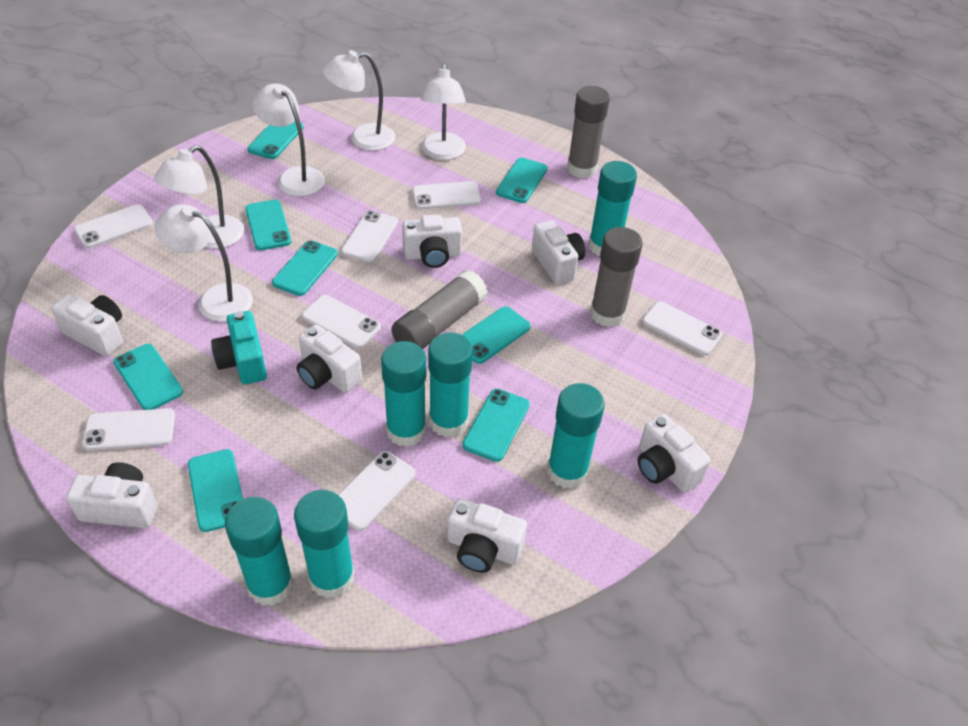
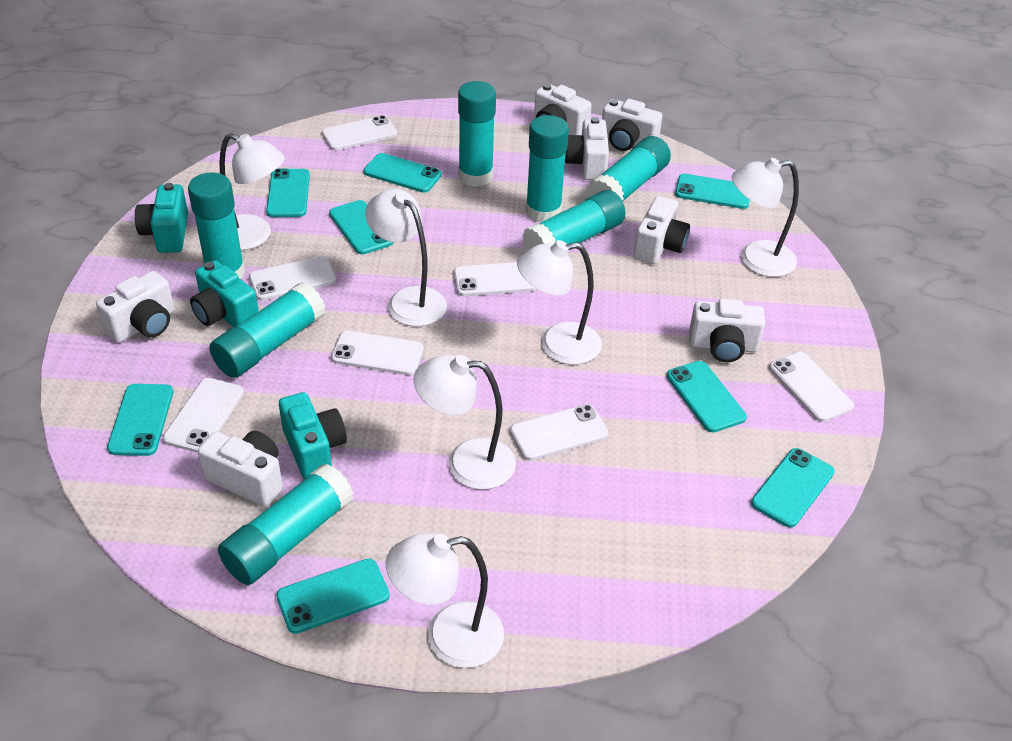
grey glue stick: [391,270,488,349] [567,86,610,178] [590,227,643,327] = 3 -> none = 0
turquoise camera: [211,311,267,384] = 1 -> [135,183,188,253] [190,260,259,327] [279,392,347,479] = 3
turquoise glue stick: [225,497,294,606] [294,490,354,599] [381,341,426,447] [428,332,473,438] [547,383,605,489] [588,161,637,256] = 6 -> [188,172,245,279] [209,282,325,378] [218,464,354,585] [458,81,496,187] [522,190,626,251] [525,115,569,222] [587,136,671,201] = 7
white lamp: [154,145,244,249] [155,204,253,321] [252,83,325,196] [323,50,395,151] [421,63,466,160] = 5 -> [219,133,285,250] [365,189,447,326] [386,533,504,668] [414,355,516,490] [517,240,602,365] [732,158,799,277] = 6

